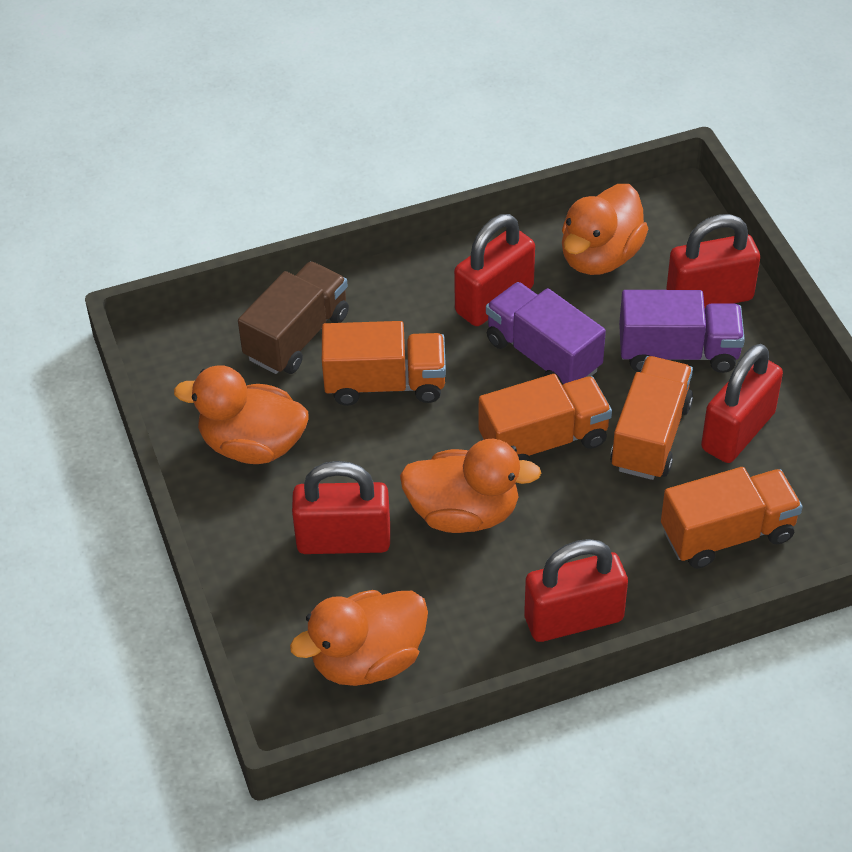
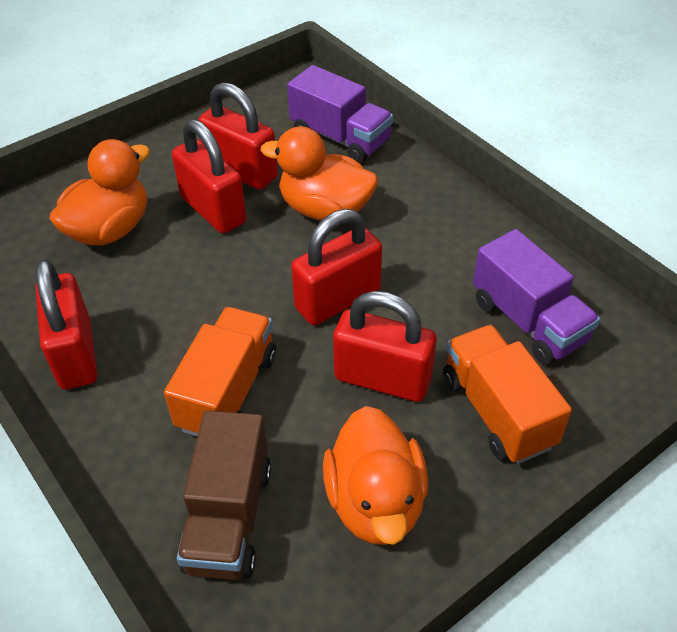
orange duck: [174,365,308,464] [290,590,428,686] [400,439,541,533] [562,184,648,275] = 4 -> [49,139,150,245] [260,126,378,221] [323,406,428,545] = 3
orange truck: [322,321,446,406] [479,374,612,461] [610,356,693,480] [661,467,802,569] = 4 -> [164,307,276,436] [443,325,572,464] = 2

